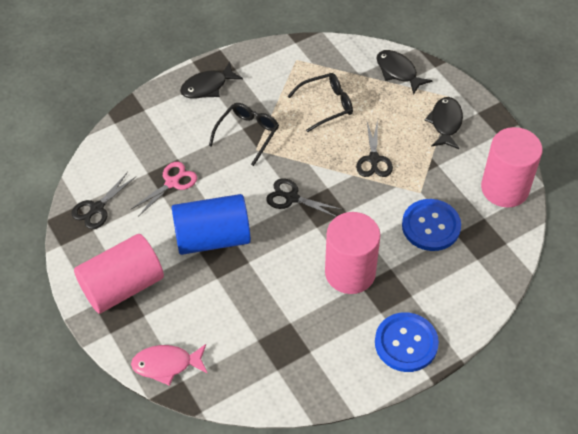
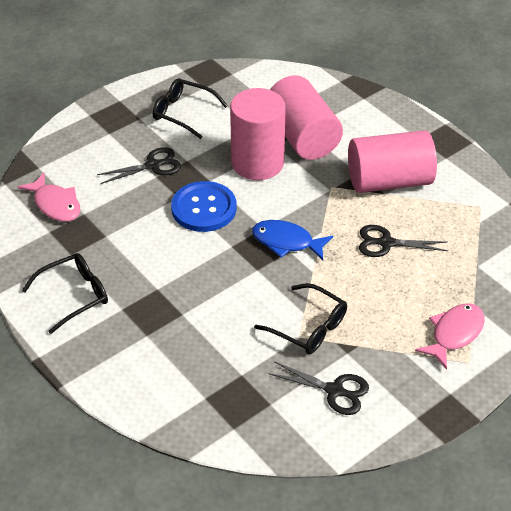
black fish: [180,62,243,99] [376,50,433,95] [425,97,463,149] = 3 -> none = 0
black glasses: [209,103,279,166] [288,73,353,132] = 2 -> [22,253,108,334] [153,78,228,139] [254,283,347,354] = 3
blue button: [375,312,439,372] [402,199,461,251] = 2 -> [171,181,237,232] = 1
blue cylinder: [172,194,251,255] = 1 -> none = 0
blue fish: none = 0 -> [252,220,333,260] = 1
pink fish: [131,344,207,386] = 1 -> [18,173,80,222] [415,304,484,370] = 2
pink scissors: [130,162,197,217] = 1 -> none = 0

